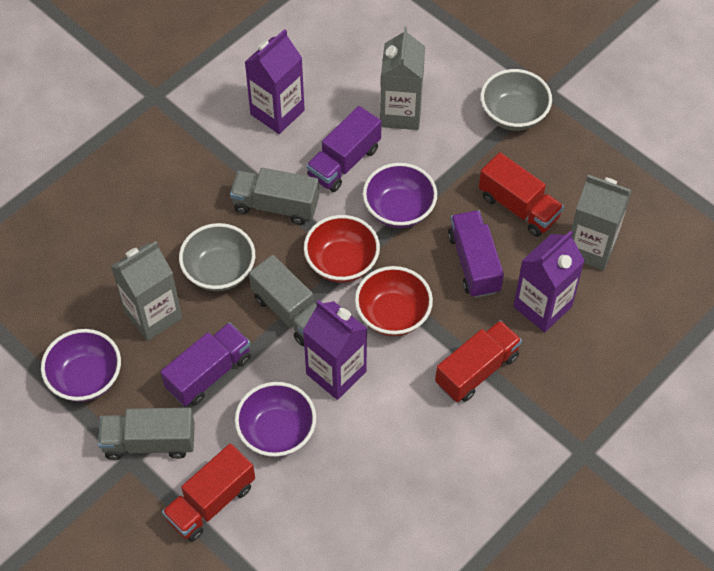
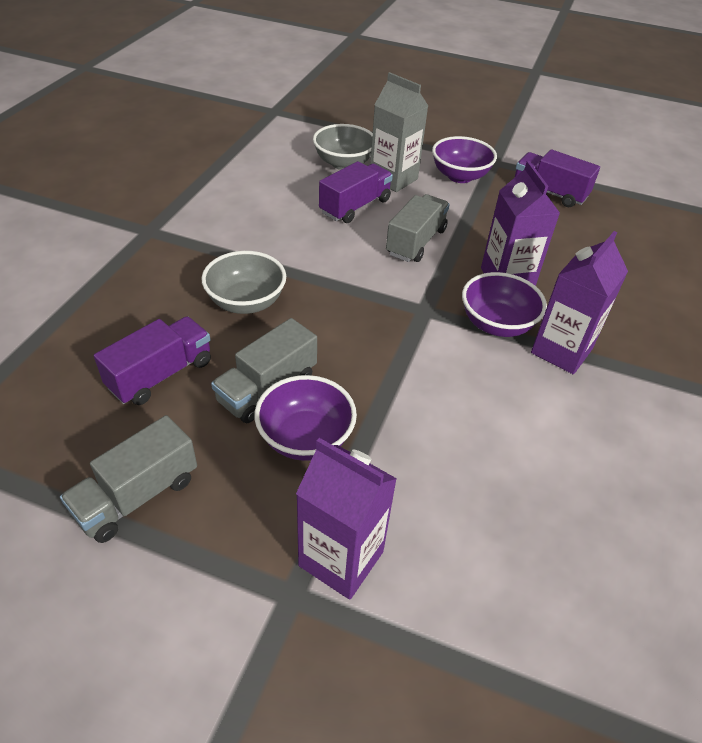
grey carton: [111,241,182,341] [380,27,425,130] [571,175,632,270] = 3 -> [370,72,428,192] = 1
red bowl: [304,215,380,283] [355,266,433,336] = 2 -> none = 0
red truck: [162,443,255,542] [435,320,522,402] [479,152,564,237] = 3 -> none = 0

